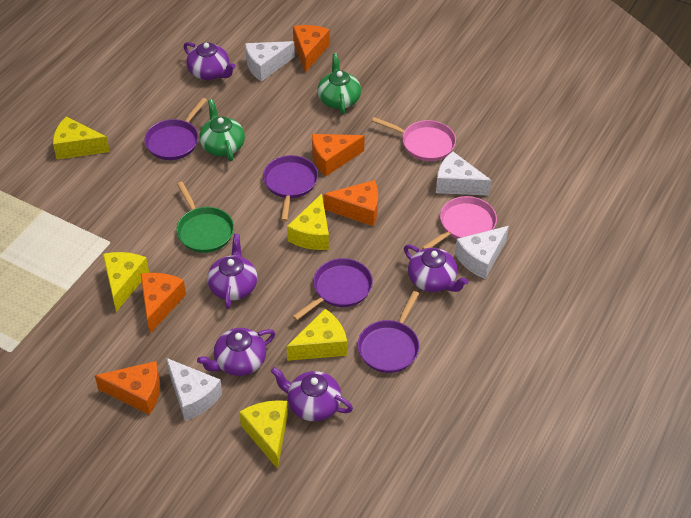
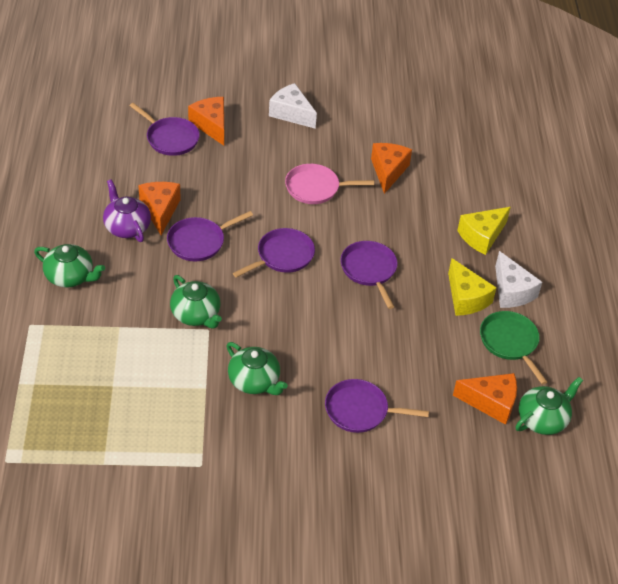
green teapot: [199,99,245,161] [318,53,361,114] = 2 -> [34,244,105,288] [170,275,222,329] [227,342,288,395] [515,377,583,435] = 4
orange cheese: [95,361,160,415] [141,273,186,333] [293,25,330,73] [312,134,365,176] [323,180,378,226] = 5 -> [138,182,181,235] [188,97,224,146] [371,143,412,194] [453,373,517,425] = 4
pink pan: [372,117,456,161] [422,196,497,249] = 2 -> [285,164,374,204] = 1
purple pan: [144,98,207,160] [263,155,318,221] [292,258,373,321] [357,291,420,373] = 4 -> [130,103,200,156] [167,211,253,261] [233,228,315,278] [325,379,429,433] [340,241,398,309] = 5
purple teapot: [184,42,235,80] [197,328,275,376] [207,234,257,309] [271,367,353,421] [404,244,469,292] = 5 -> [103,179,151,242] = 1
white cheese: [166,358,222,421] [245,41,295,81] [436,152,492,196] [455,226,509,279] = 4 -> [269,83,317,129] [495,251,542,308] = 2
yellow cheese: [53,116,110,159] [103,252,149,312] [239,400,288,469] [286,309,347,361] [287,194,329,250] = 5 -> [448,258,497,316] [457,207,511,255] = 2

